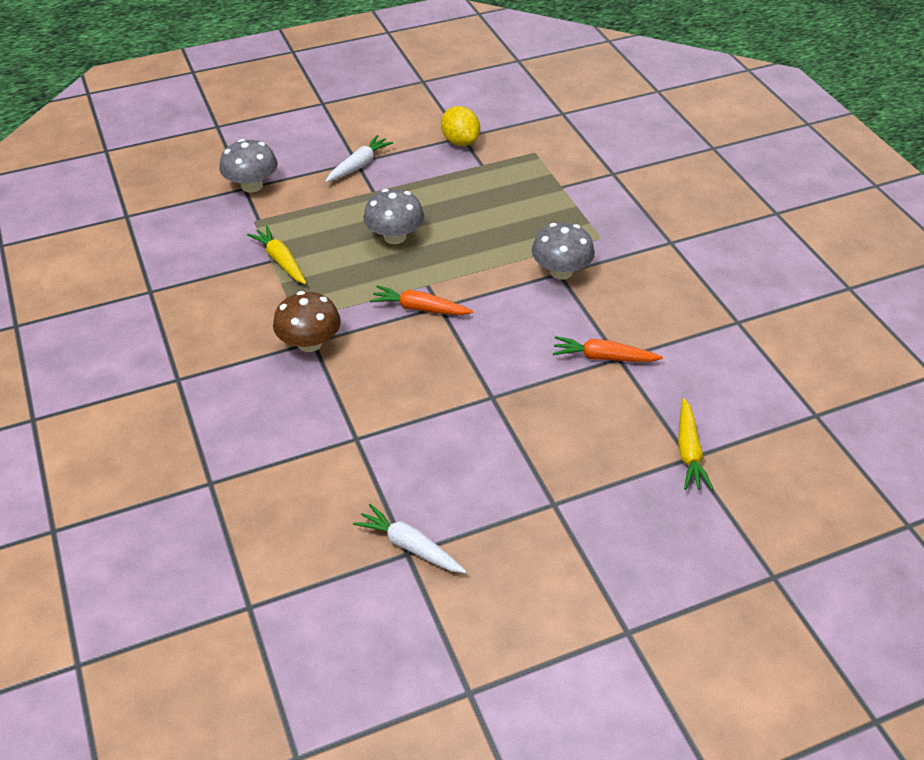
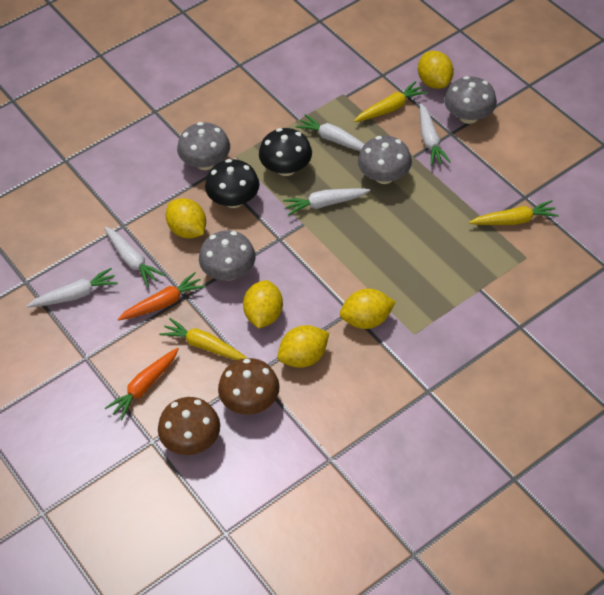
black mushroom: none = 0 -> [205,159,260,208] [259,128,312,176] = 2
brown mushroom: [273,291,341,352] = 1 -> [158,397,220,455] [218,358,280,415] = 2
grey mushroom: [219,139,278,192] [363,189,424,244] [532,223,595,280] = 3 -> [177,122,230,170] [199,230,256,281] [358,136,412,184] [444,76,497,124] = 4
white carrot: [325,135,393,182] [353,504,466,573] = 2 -> [27,268,118,307] [104,227,165,287] [283,188,371,216] [295,114,364,151] [420,103,451,166] = 5
yellow carrot: [247,226,306,284] [678,398,713,490] = 2 -> [159,318,247,360] [354,81,427,122] [469,200,559,225] = 3
yellow lemon: [441,106,480,146] = 1 -> [166,198,206,238] [243,280,283,329] [278,325,329,368] [340,289,396,329] [418,51,454,89] = 5

